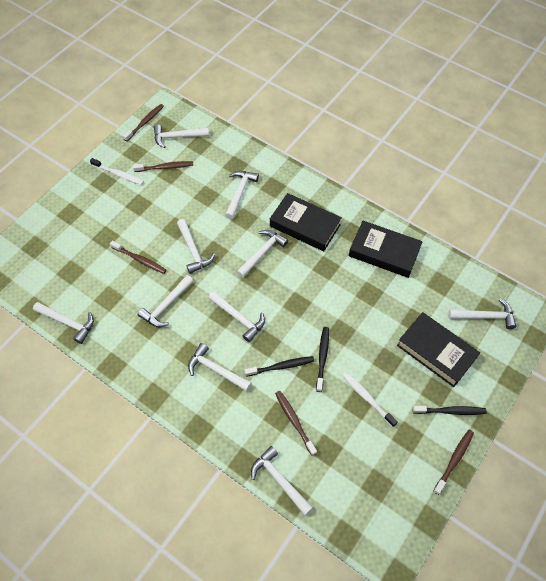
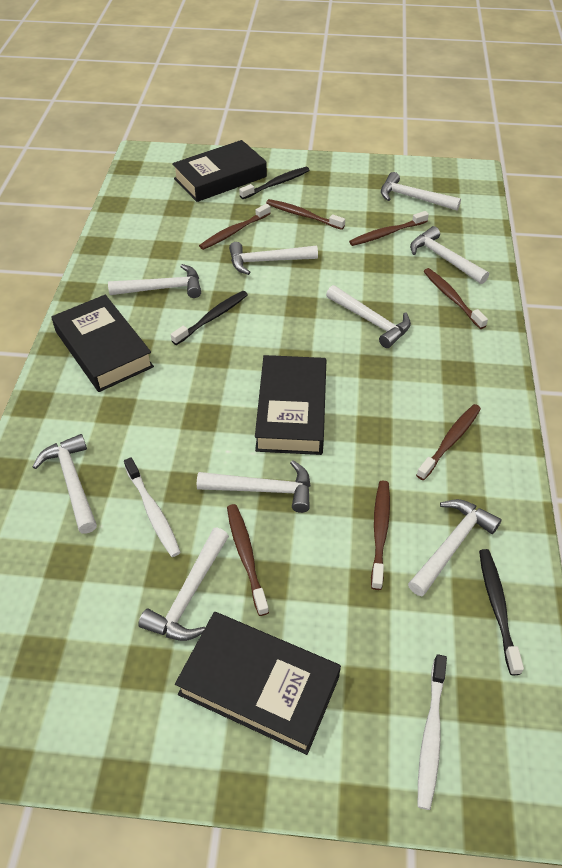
black book: [270,193,342,251] [349,221,423,278] [397,312,480,387] = 3 -> [51,295,154,392] [172,140,267,202] [175,612,341,755] [255,355,326,455] = 4
brown toothbrush: [110,240,166,274] [123,104,164,142] [133,161,193,172] [275,391,317,456] [433,430,474,495] = 5 -> [199,204,271,250] [227,504,269,616] [266,199,345,230] [349,211,429,246] [371,481,390,590] [416,404,481,480] [424,268,488,329] = 7
white hammer: [33,302,94,344] [137,275,193,327] [154,125,209,148] [177,219,215,274] [188,343,252,391] [208,291,265,342] [225,171,259,219] [237,230,288,278] [251,446,313,516] [448,299,516,329] = 10 -> [33,434,97,534] [108,264,201,298] [138,528,229,641] [197,460,310,513] [229,242,318,275] [326,285,411,348] [381,172,461,211] [408,499,502,596] [410,226,489,284] = 9

